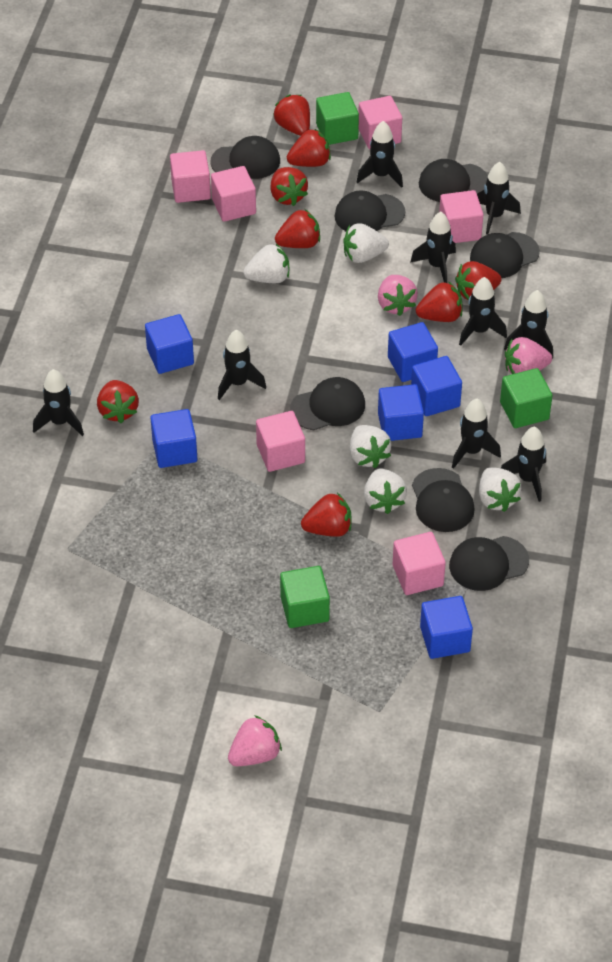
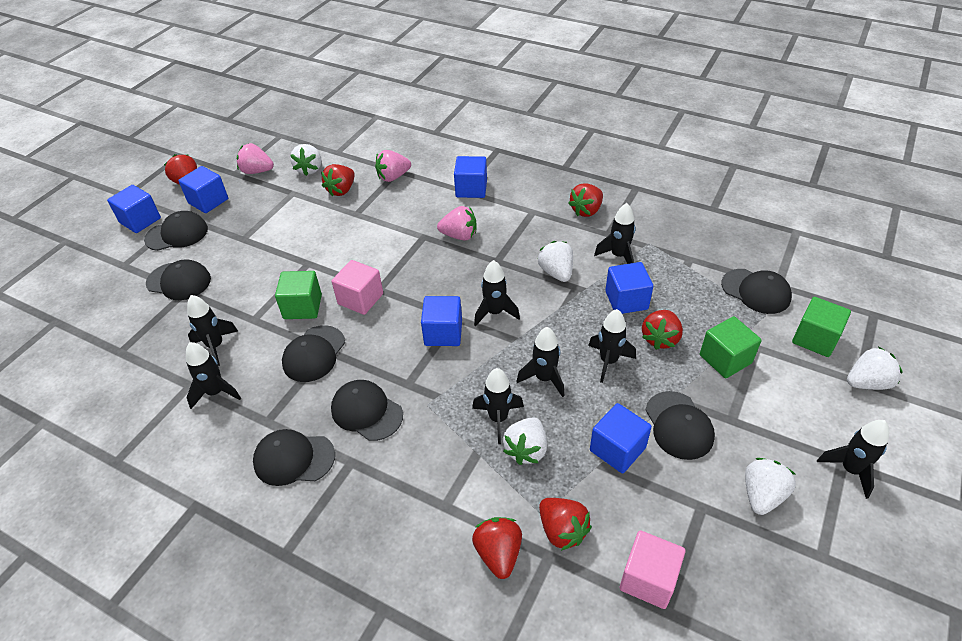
black rocket: [33,369,84,436] [218,330,266,400] [357,121,403,188] [410,212,456,283] [452,399,501,469] [459,277,507,346] [477,162,521,235] [501,426,546,502] [504,290,553,359] = 9 -> [186,342,241,409] [187,295,238,366] [472,368,524,444] [474,260,520,326] [516,327,564,397] [588,309,636,383] [594,203,636,264] [817,420,889,499] = 8
pink cube: [170,150,211,203] [211,166,256,222] [256,411,305,472] [358,96,402,149] [393,532,446,595] [439,190,484,243] = 6 -> [332,260,383,315] [620,530,685,609] = 2
red strawberry: [97,380,139,423] [270,167,308,206] [273,95,310,136] [275,209,320,248] [287,128,331,167] [301,493,352,537] [416,281,463,322] [455,261,502,301] = 8 -> [164,154,197,185] [321,164,355,197] [472,517,522,579] [539,498,592,551] [568,183,603,217] [642,310,683,350] = 6

